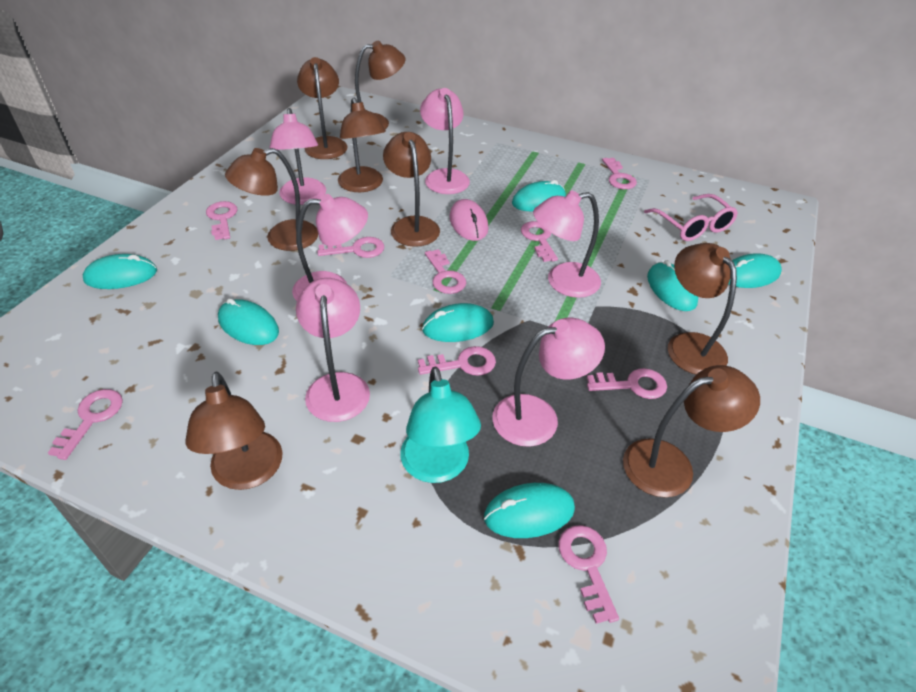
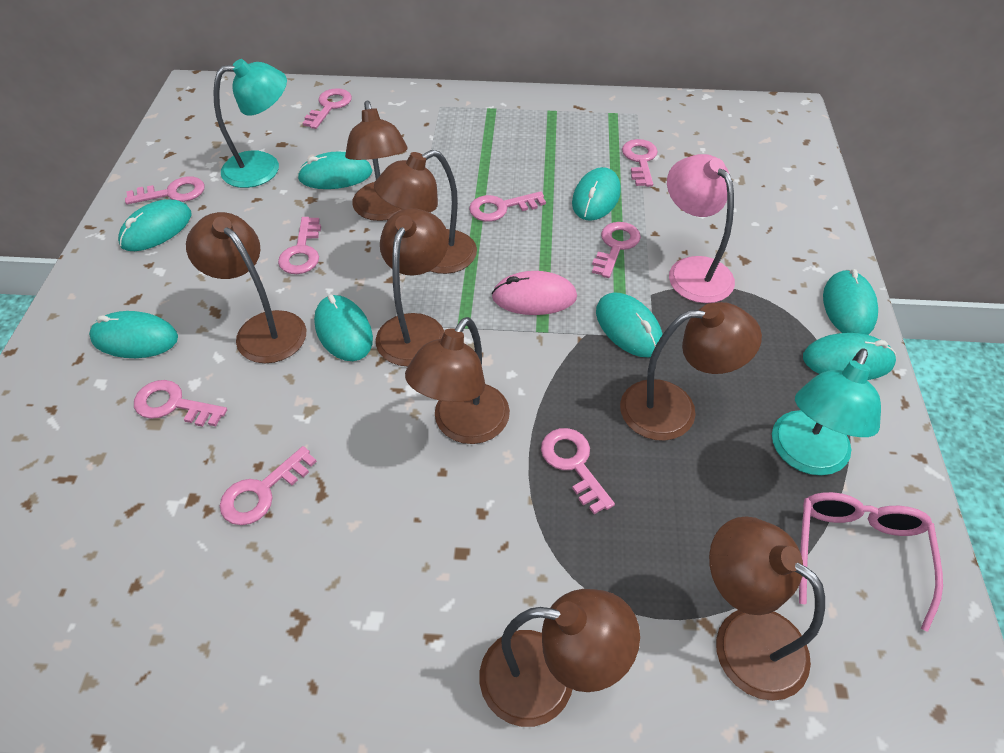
pink lamp: [269,108,326,205] [292,194,368,301] [296,278,370,422] [420,88,470,194] [493,317,605,447] [533,190,601,298] = 6 -> [667,154,735,303] = 1
turquoise lamp: [400,366,481,483] = 1 -> [213,59,287,188] [772,348,881,476] = 2
turquoise mouse: [83,254,157,289] [218,298,279,345] [422,303,494,342] [484,483,575,538] [512,180,566,211] [647,260,698,311] [729,253,782,288] = 7 -> [89,311,178,358] [118,199,191,251] [297,152,372,189] [314,295,373,361] [572,167,621,221] [596,292,663,357] [803,333,896,380] [823,269,878,335] = 8

